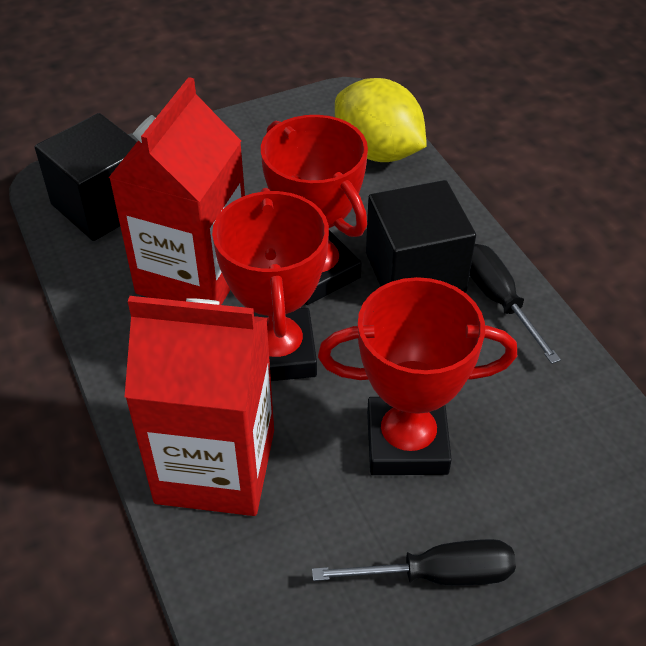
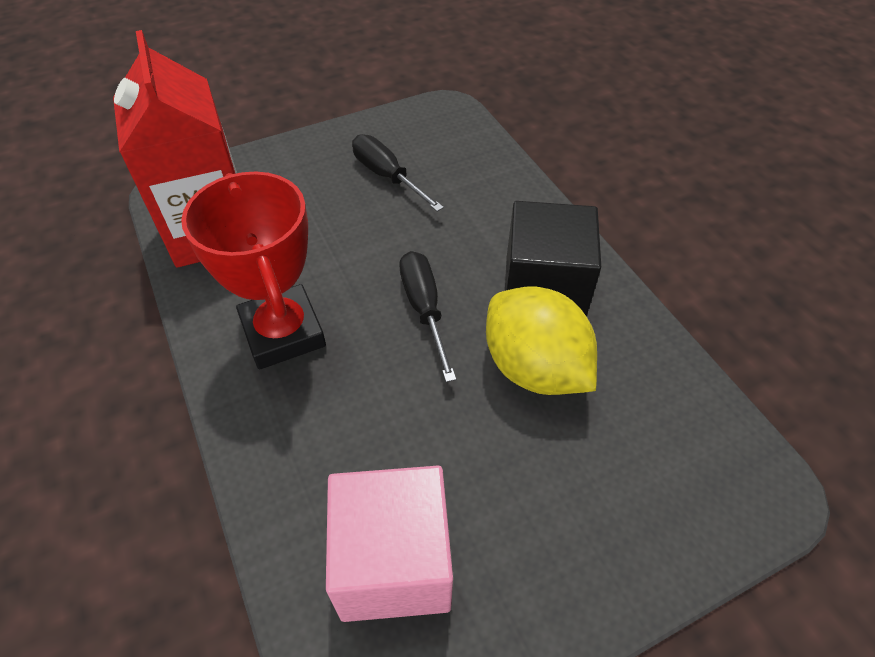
black cube: [35,113,137,241] [366,180,476,292] = 2 -> [505,201,601,317] = 1
pink cube: none = 0 -> [326,466,453,622] = 1
red carton: [109,77,245,305] [124,296,274,516] = 2 -> [113,30,237,267] = 1
red trophy: [212,188,329,381] [261,115,368,305] [318,277,517,475] = 3 -> [181,172,326,369] = 1

